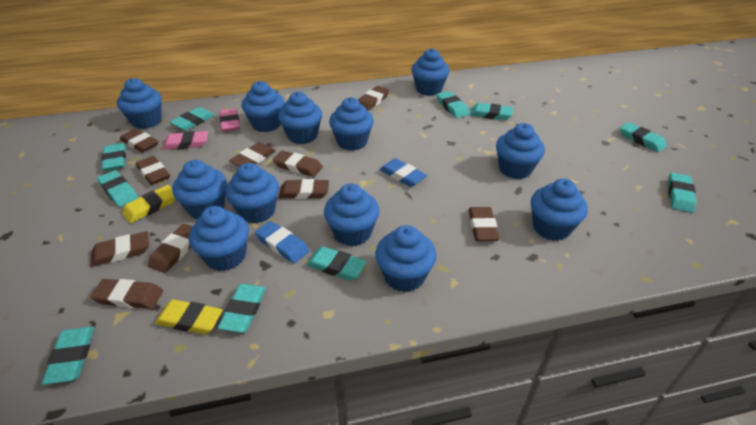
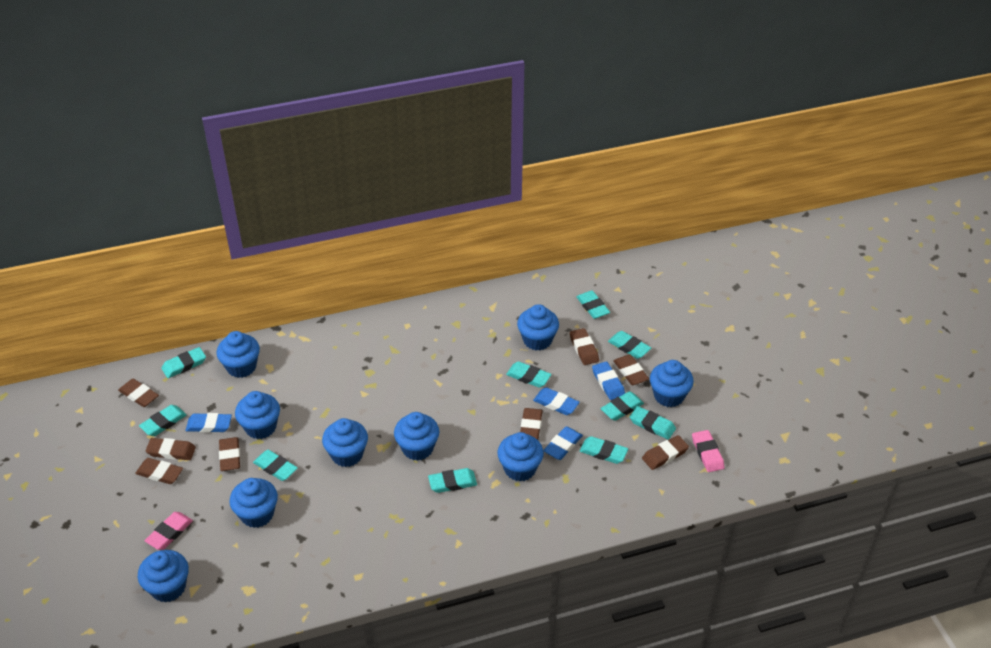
blue cupcake: [117,78,162,129] [172,160,227,219] [189,206,249,271] [225,163,279,223] [242,81,285,132] [278,92,322,144] [324,184,380,246] [329,98,374,151] [375,225,437,292] [411,48,450,96] [496,123,545,179] [531,179,588,241] = 12 -> [138,550,189,602] [217,331,260,378] [230,478,278,528] [235,391,280,439] [322,418,368,467] [394,412,439,461] [497,432,544,482] [517,304,559,351] [650,360,694,407] = 9
blue eraser: [255,221,309,263] [380,158,427,187] = 2 -> [186,413,232,433] [533,387,580,415] [543,426,583,460] [592,361,625,400] = 4
brown eraser: [90,279,163,309] [91,231,149,267] [120,129,159,153] [136,156,170,185] [148,224,193,273] [229,142,276,167] [273,151,323,177] [278,179,329,199] [358,86,389,111] [469,207,500,241] = 10 -> [118,378,159,407] [135,458,183,484] [146,438,196,460] [219,437,240,471] [520,408,543,440] [570,328,599,365] [613,354,649,385] [642,435,689,470] = 8
yellow eraser: [122,185,175,223] [155,299,223,334] = 2 -> none = 0

